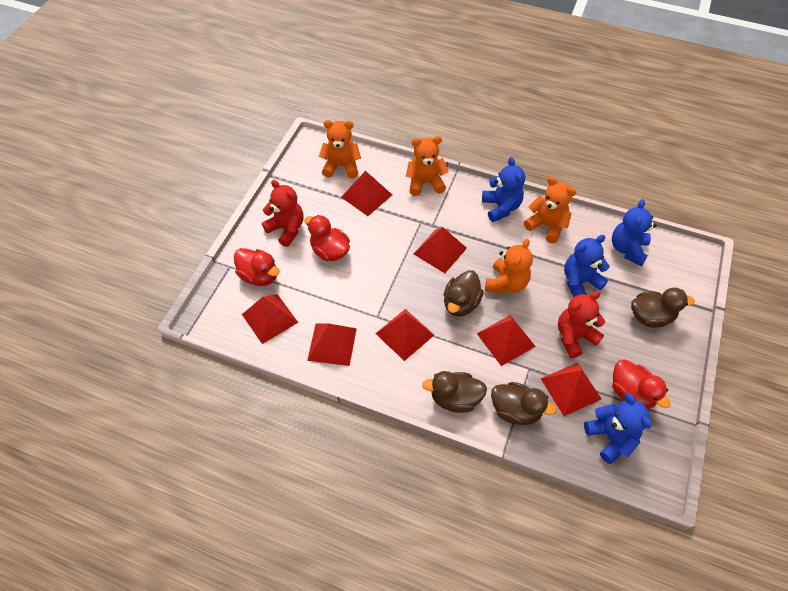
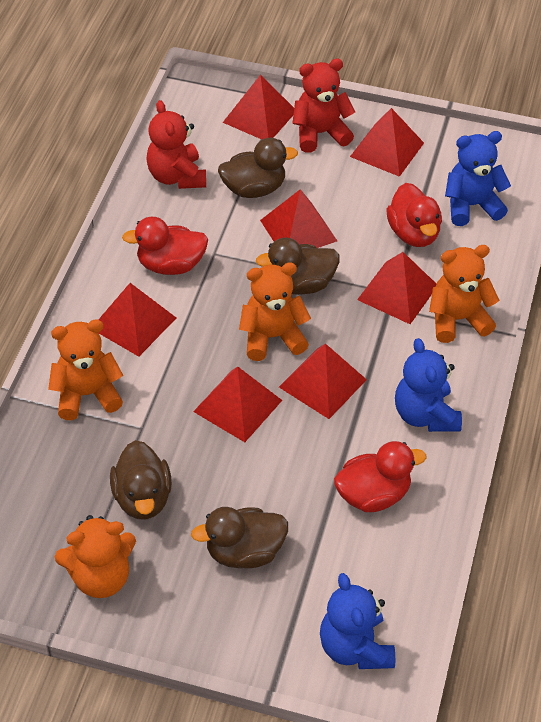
blue teddy bear: [482,157,525,222] [564,235,610,297] [584,393,651,464] [612,199,657,266] = 4 -> [320,573,395,669] [395,338,462,432] [445,131,511,226] = 3

